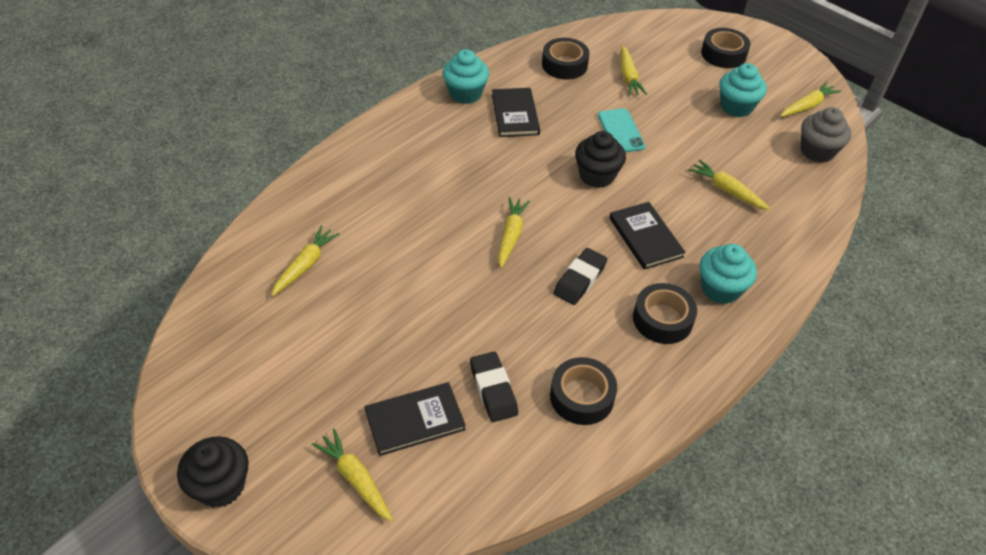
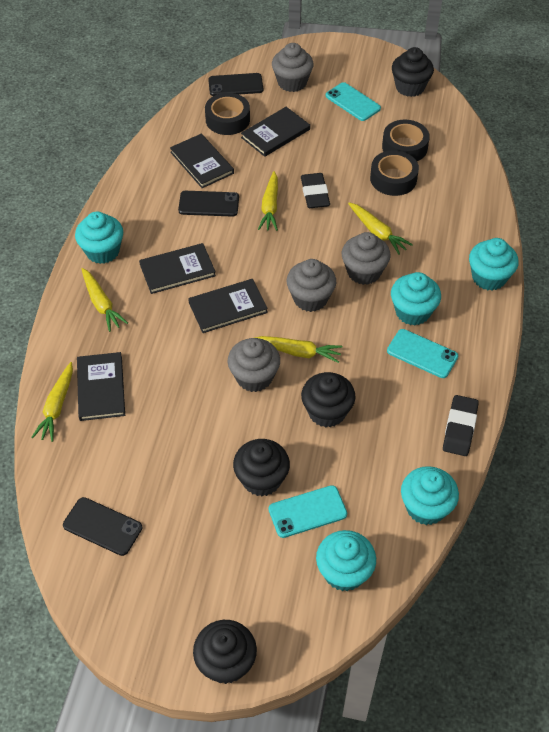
black book: [365,382,466,456] [492,88,540,137] [609,202,685,270] = 3 -> [77,352,125,421] [139,243,216,294] [170,134,234,188] [188,279,268,333] [241,107,310,157] = 5
black cupcake: [177,437,249,508] [575,131,626,188] = 2 -> [193,620,257,684] [233,439,290,496] [301,372,355,428] [392,47,434,97] = 4
black phone: none = 0 -> [63,497,142,556] [178,191,239,217] [208,73,263,96] = 3
black tape: [542,38,590,79] [550,357,617,425] [633,283,697,344] [701,28,750,68] = 4 -> [205,93,250,135] [370,150,419,196] [382,120,430,161] = 3
grey cupcake: [801,107,851,163] = 1 -> [228,338,280,392] [272,43,314,92] [286,259,336,312] [342,232,391,285] = 4
turquoise cupcake: [443,49,489,104] [700,244,757,304] [719,63,767,117] = 3 -> [75,211,123,264] [316,530,376,591] [391,272,441,326] [401,466,459,525] [469,238,519,291] = 5
turquoise phone: [598,108,645,152] = 1 -> [269,485,347,538] [326,82,381,121] [387,329,458,378] = 3
yellow carrot: [271,226,340,296] [312,429,393,522] [498,197,530,268] [621,45,647,96] [688,159,770,210] [780,81,841,117] = 6 -> [31,362,73,442] [81,268,128,332] [255,336,343,363] [258,171,278,231] [348,202,413,255] = 5

